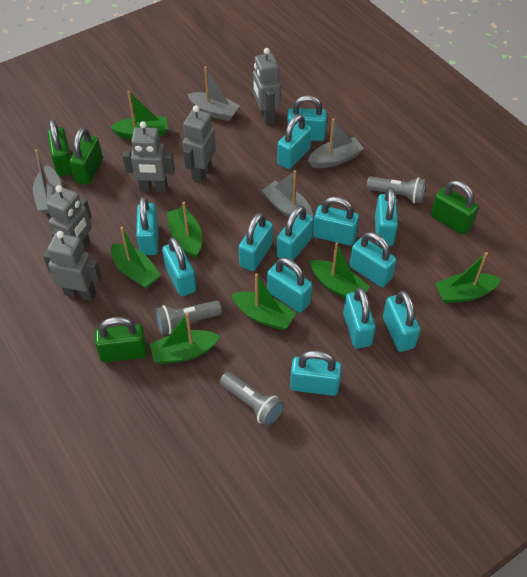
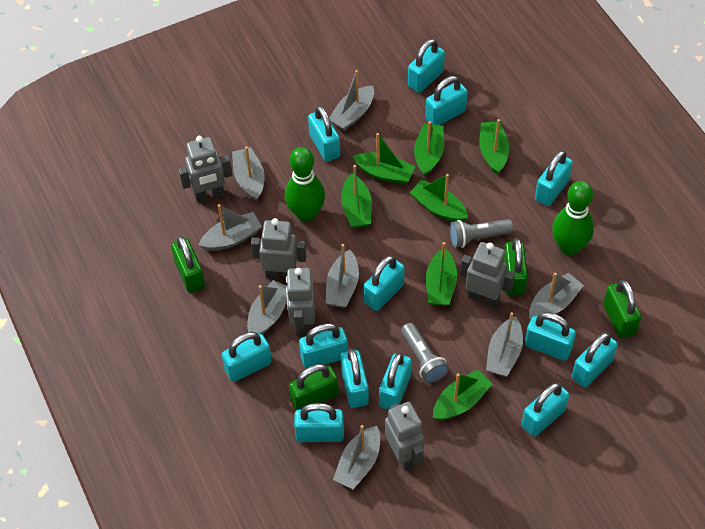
green bowling pin: none = 0 -> [285,147,325,222] [552,181,594,255] = 2
grey boat: [33,149,61,214] [187,66,240,121] [262,170,313,218] [308,118,364,168] = 4 -> [199,204,262,251] [232,146,265,201] [247,280,287,334] [326,244,359,308] [329,70,374,131] [333,425,380,489] [486,312,523,376] [529,272,584,320] = 8
grey flashlight: [155,300,222,335] [220,372,284,427] [367,176,426,203] = 3 -> [401,323,449,383] [449,219,513,248] = 2

